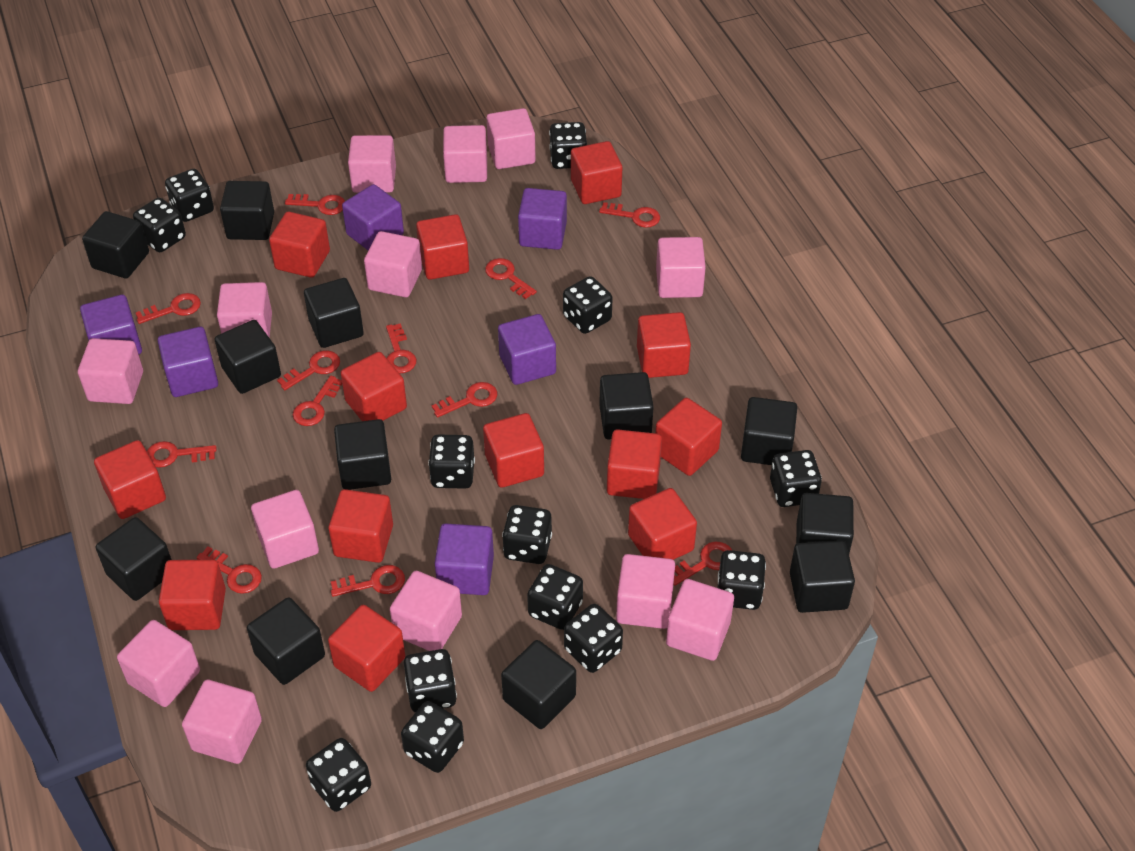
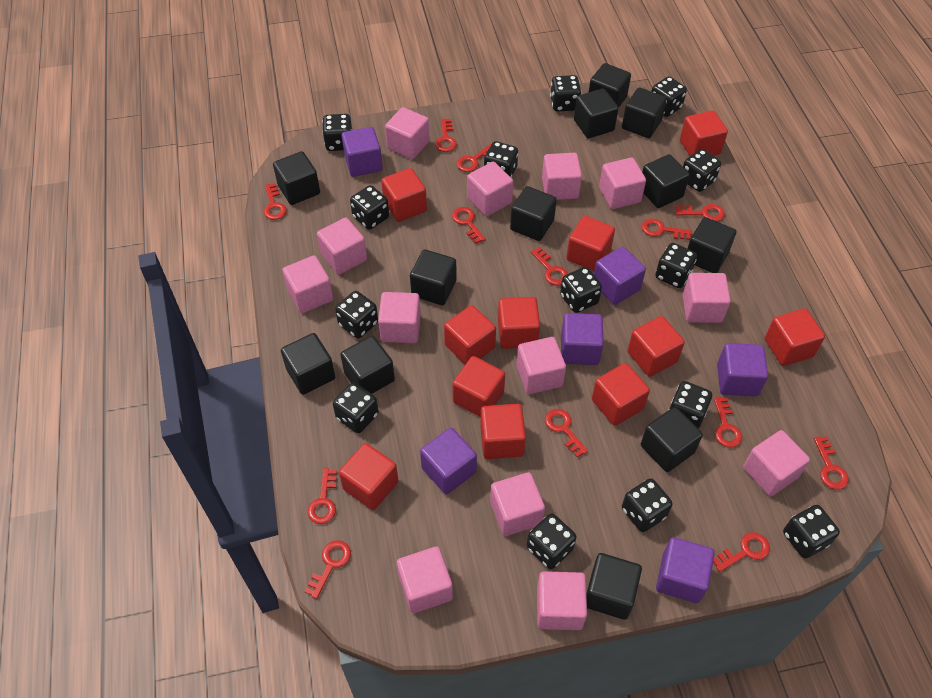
black dice: [133,198,186,252] [165,169,214,222] [306,738,371,812] [401,701,464,773] [404,649,457,713] [428,434,475,489] [502,505,552,564] [527,564,583,630] [549,122,587,169] [563,276,613,334] [564,604,623,673] [718,550,766,610] [770,450,822,507] = 13 -> [322,114,352,151] [333,383,379,433] [335,291,378,339] [350,185,389,230] [484,141,518,178] [527,513,576,569] [550,75,581,112] [560,267,602,313] [622,478,673,532] [651,76,687,117] [655,243,697,288] [669,381,712,429] [683,149,721,192] [783,505,840,559] = 14
red cube: [94,440,166,519] [159,559,226,630] [269,212,330,278] [328,489,393,563] [328,605,405,692] [341,352,407,421] [416,214,469,280] [483,413,544,488] [571,141,622,204] [607,429,662,499] [628,488,697,560] [637,312,691,378] [655,398,722,476] = 13 -> [339,443,399,510] [381,168,427,222] [444,305,496,364] [452,356,505,417] [480,404,526,459] [498,297,540,349] [566,216,615,271] [592,363,650,426] [627,316,685,377] [680,110,728,156] [765,308,825,366] = 11
red key: [136,293,201,324] [147,441,217,468] [196,547,262,594] [277,350,340,390] [285,194,345,215] [293,375,342,426] [331,565,405,597] [386,323,417,374] [431,382,497,418] [485,258,537,299] [599,202,660,228] [674,542,733,586] = 12 -> [264,183,287,220] [305,540,351,599] [308,468,337,524] [435,119,457,152] [452,207,486,244] [457,144,492,172] [531,247,568,286] [545,409,588,457] [642,218,692,240] [675,204,725,221] [713,532,770,572] [714,397,742,448] [814,436,849,490] = 13

